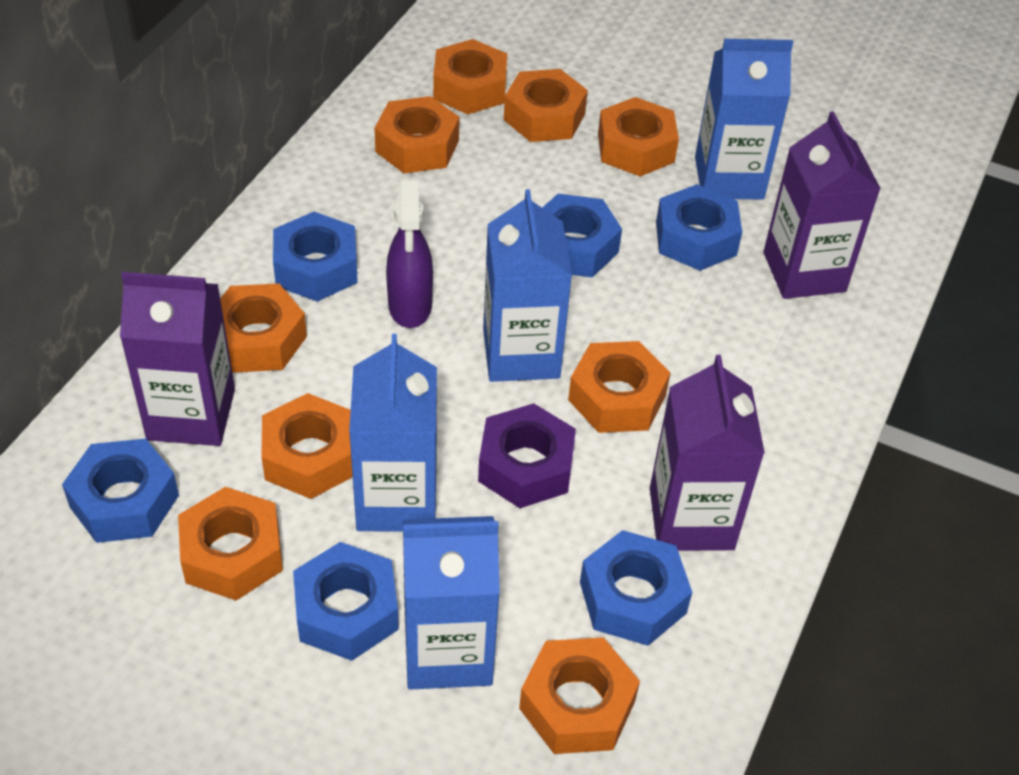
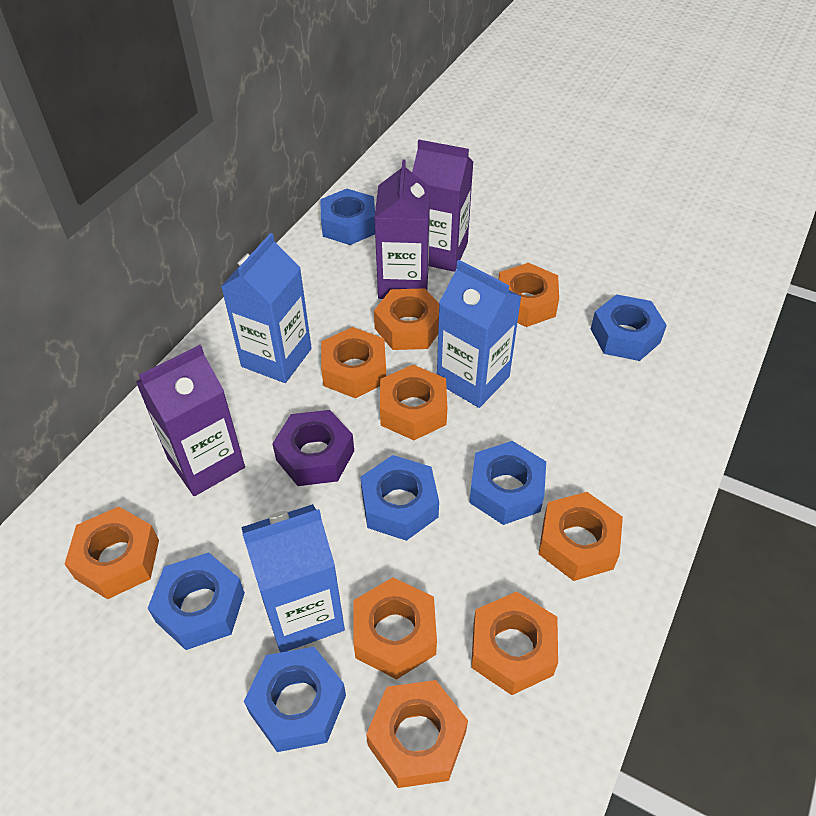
blue carton: [349,334,437,532] [403,516,500,690] [483,189,572,382] [695,39,793,200] = 4 -> [221,233,312,383] [241,504,345,653] [437,260,522,408] = 3
purple spray bottle: [386,181,433,328] = 1 -> none = 0

